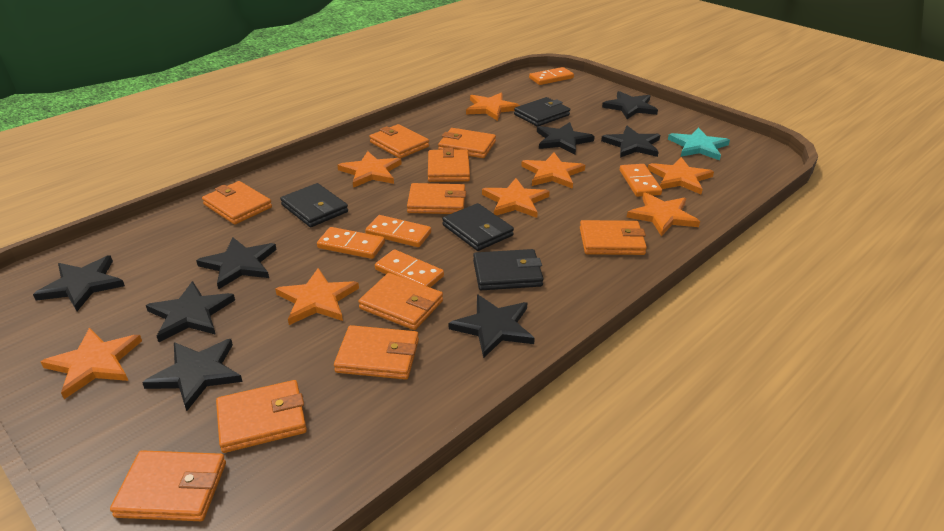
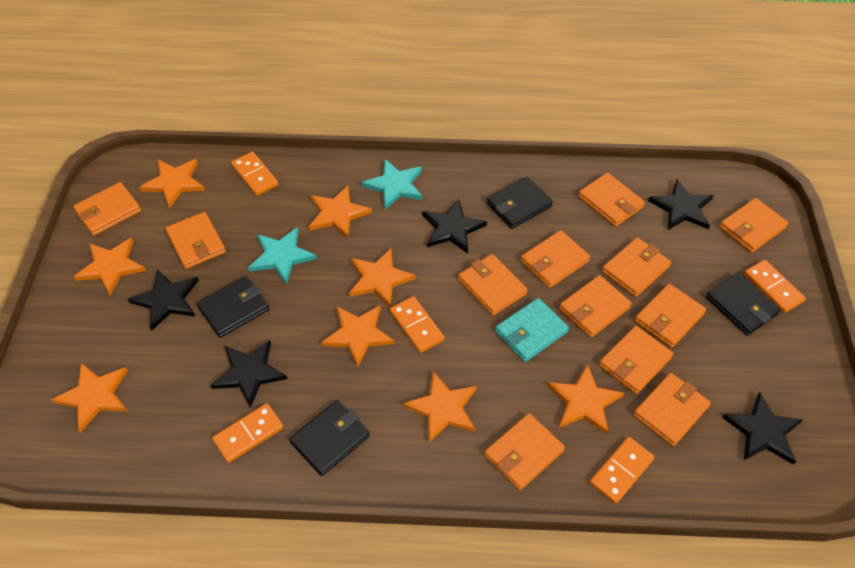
black star: [33,255,125,311] [142,339,243,411] [146,281,235,342] [196,238,277,290] [449,294,535,358] [537,122,595,155] [601,126,660,158] [602,91,658,119] = 8 -> [128,269,199,331] [210,340,287,408] [422,199,487,254] [648,179,714,230] [722,392,803,465] = 5
orange wallet: [110,450,226,521] [202,181,272,224] [216,380,307,453] [334,325,419,380] [358,273,443,330] [369,124,429,159] [407,183,466,214] [428,147,470,182] [438,128,496,158] [580,220,647,255] = 10 -> [73,182,141,236] [165,212,226,269] [458,254,528,316] [484,413,565,490] [521,230,590,288] [559,275,632,338] [578,173,645,227] [599,326,673,394] [602,237,671,297] [633,373,711,446] [635,284,706,348] [719,198,788,253] = 12
turquoise star: [668,127,730,161] = 1 -> [248,227,317,285] [361,159,423,210] = 2
turquoise wallet: none = 0 -> [495,298,569,362] = 1

